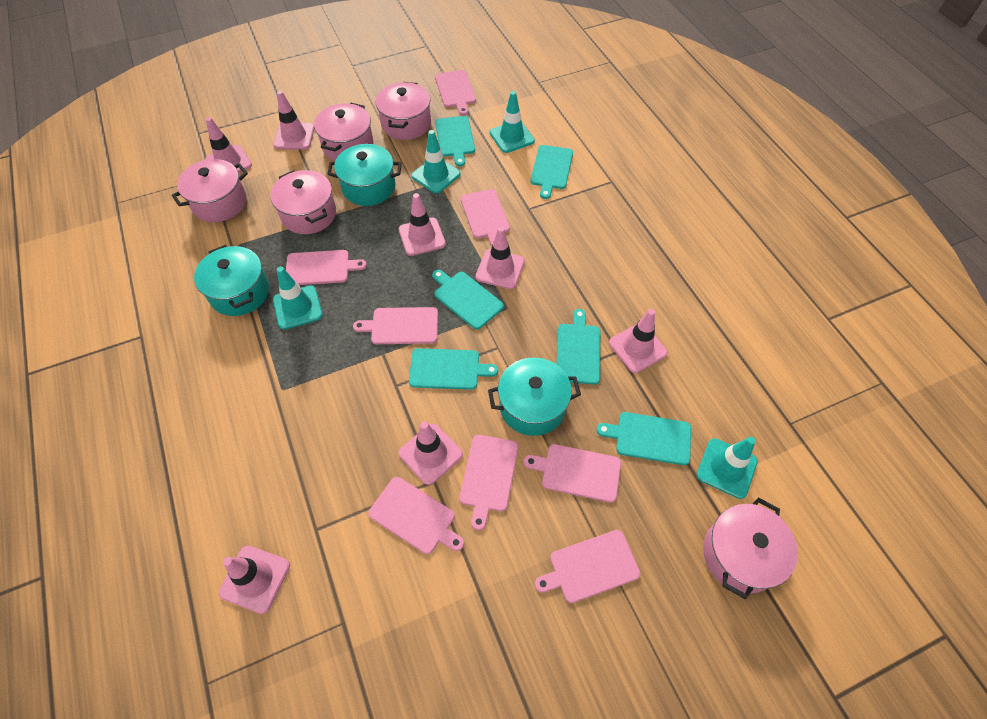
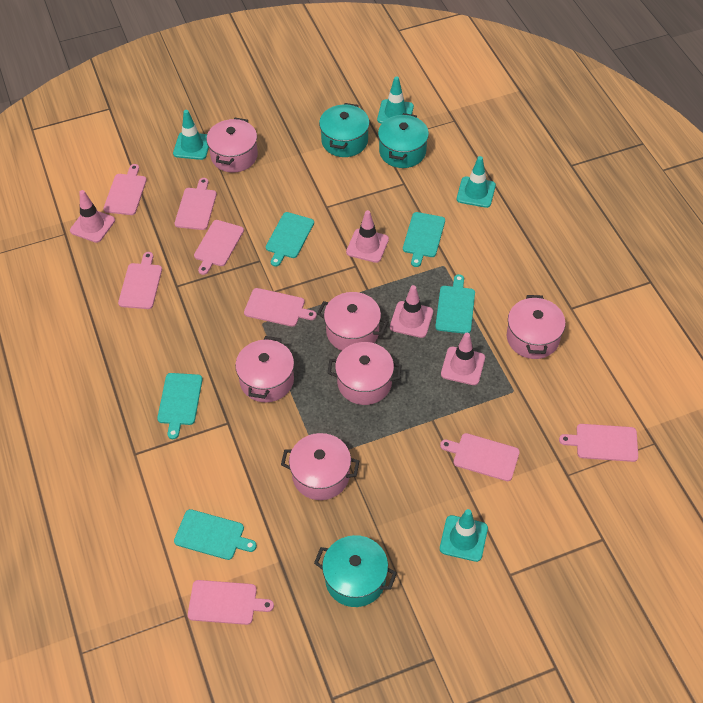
pink pot: [172,159,248,222] [270,170,336,234] [314,103,373,161] [376,82,431,140] [703,498,798,599] = 5 -> [206,118,258,173] [235,336,294,402] [281,433,359,500] [317,292,388,351] [328,342,402,405] [507,295,566,359] = 6
pink traffic cone: [205,117,252,173] [219,546,290,614] [273,91,314,150] [398,421,463,485] [399,193,446,256] [475,227,525,289] [609,309,668,373] = 7 -> [70,190,115,243] [346,210,389,263] [390,285,433,338] [441,333,485,385] = 4
turquoise cutting board: [409,348,498,390] [432,270,504,330] [435,116,475,166] [530,145,573,199] [556,309,600,385] [596,412,691,465] = 6 -> [157,373,203,439] [174,509,257,560] [266,212,314,267] [403,212,445,267] [435,274,475,334] = 5

